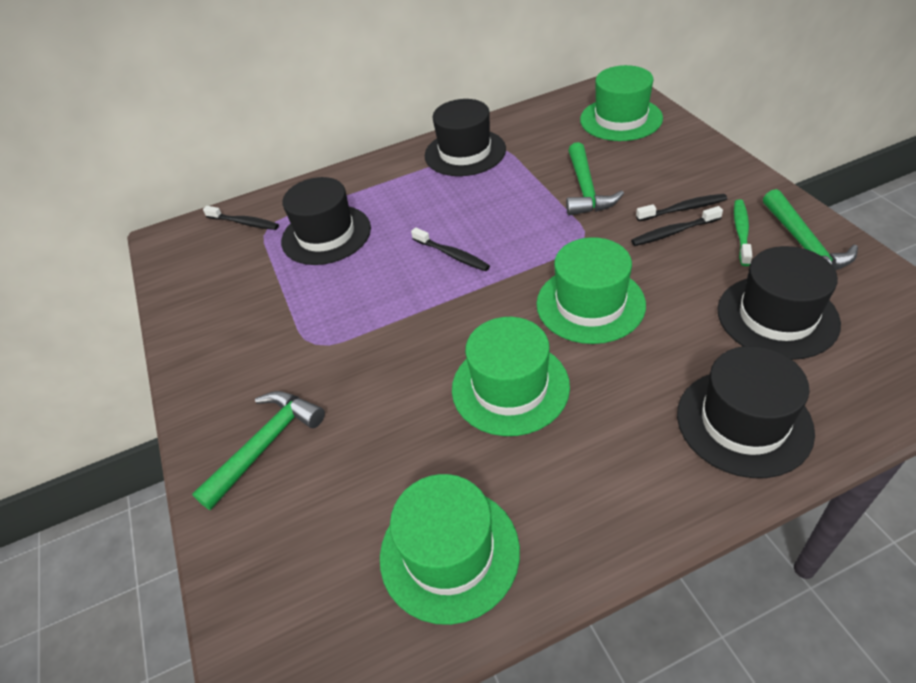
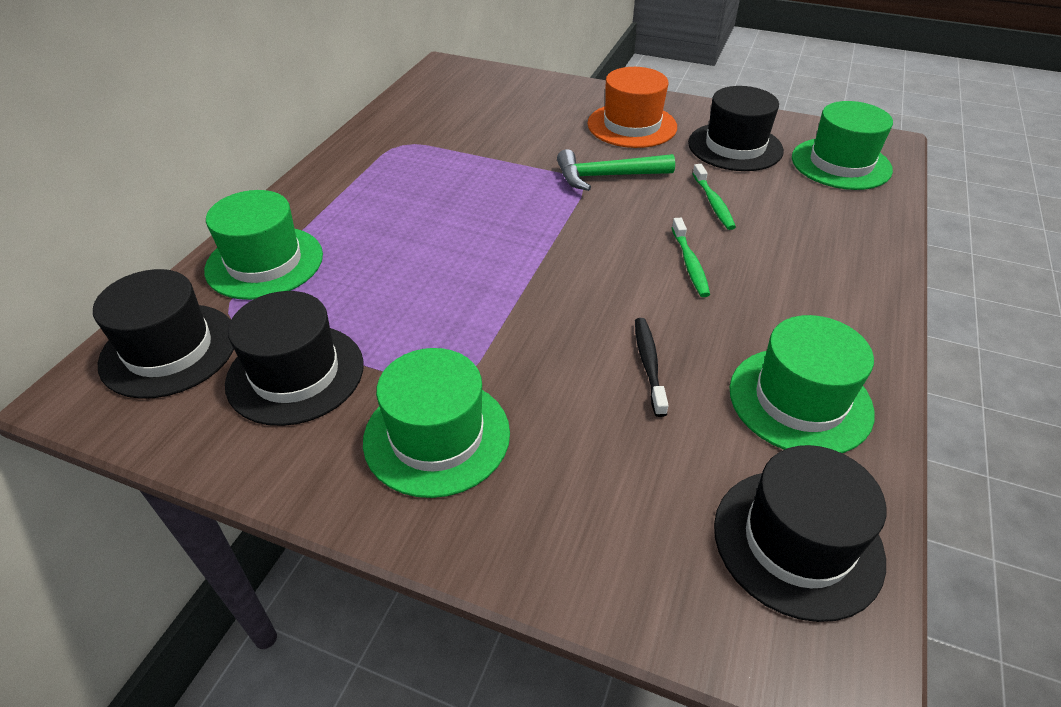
black toothbrush: [203,206,279,230] [411,227,490,271] [631,206,723,246] [636,194,727,221] = 4 -> [635,318,668,417] = 1
green hammer: [192,391,325,510] [566,142,624,216] [763,189,858,270] = 3 -> [557,149,675,191] = 1
green toothbrush: [734,199,753,266] = 1 -> [672,218,710,297] [692,164,736,230] = 2
orange hat: none = 0 -> [587,67,677,148] = 1

